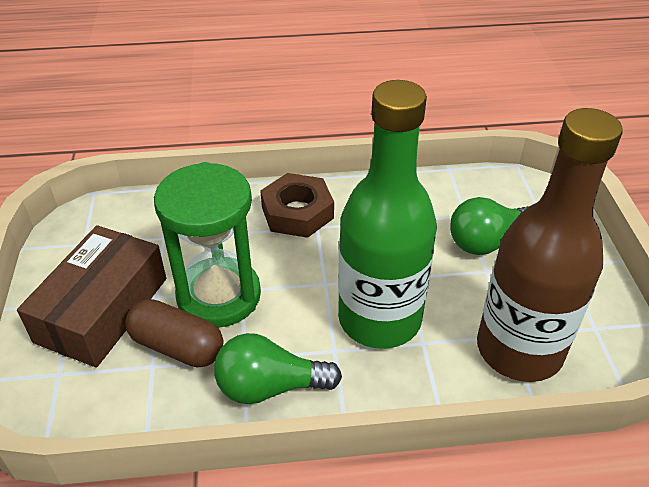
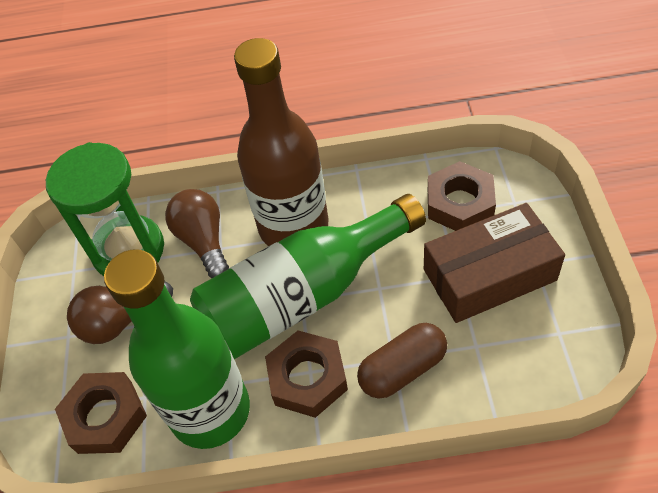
brown light bulb: none = 0 -> [67,281,173,344] [165,189,229,279] = 2
brown nut: [260,173,334,238] = 1 -> [55,372,147,454] [265,331,348,418] [428,161,496,231] = 3
green bottle: [338,80,437,349] = 1 -> [104,249,250,449] [190,194,426,359] = 2
green light bulb: [214,333,342,404] [450,197,530,255] = 2 -> none = 0

